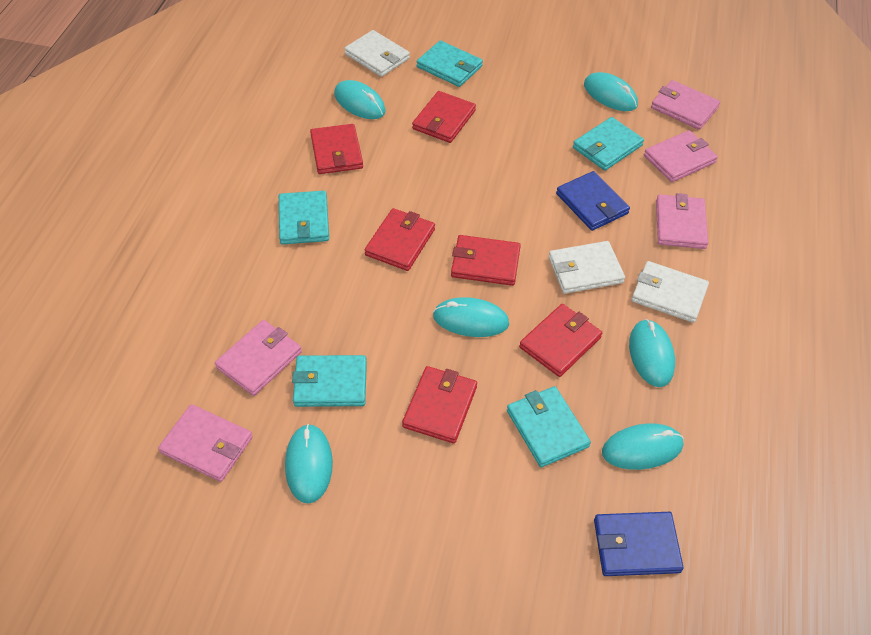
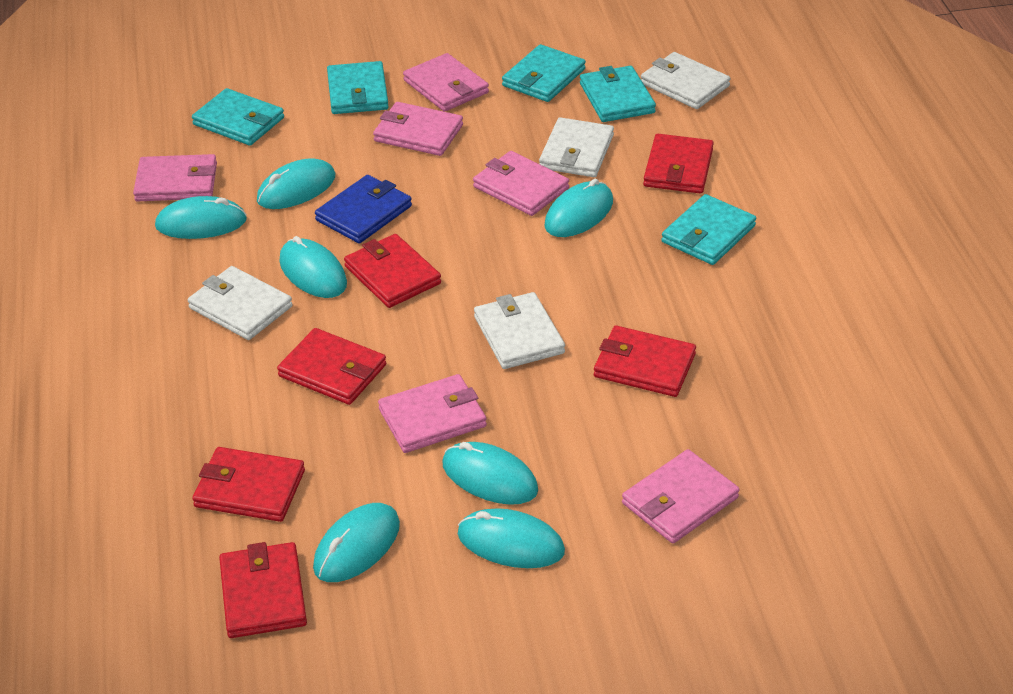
blue wallet: [556,171,630,231] [594,512,684,576] = 2 -> [315,175,412,243] = 1
pink wallet: [158,404,253,482] [215,320,302,396] [644,130,718,182] [651,80,720,130] [656,193,708,249] = 5 -> [133,154,217,201] [373,102,463,156] [378,374,487,453] [403,53,489,112] [473,151,569,216] [622,449,740,544] = 6
turquoise mouse: [285,424,333,503] [334,80,386,119] [433,297,509,337] [584,72,638,111] [602,423,684,470] [629,319,675,387] = 6 -> [155,196,247,239] [257,158,335,209] [279,236,347,298] [313,503,400,582] [442,442,538,505] [458,508,565,568] [545,179,613,237] = 7
white wallet: [344,30,410,77] [549,241,625,294] [632,261,709,323] = 3 -> [188,266,293,340] [474,292,565,369] [539,117,614,177] [641,52,731,109] = 4

